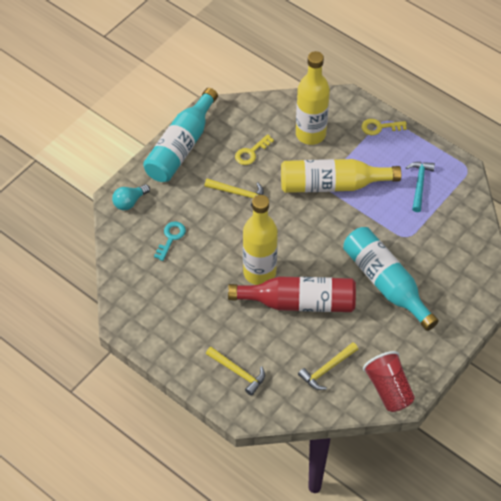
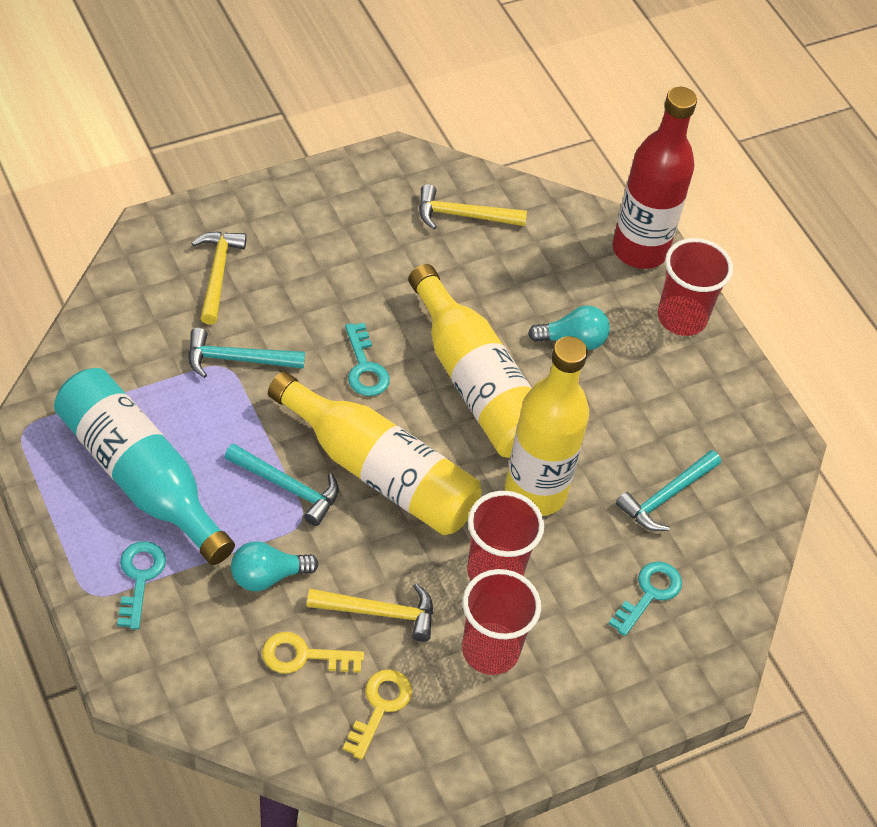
red cup: [363,351,415,412] = 1 -> [462,569,541,675] [467,491,544,580] [658,238,733,336] = 3
turquoise bottle: [143,88,218,182] [343,227,439,331] = 2 -> [54,368,235,565] = 1
turquoise hammer: [406,162,435,212] = 1 -> [188,328,305,378] [225,443,339,526] [616,450,721,531] = 3
turquoise key: [154,221,186,261] = 1 -> [117,541,166,629] [345,323,390,396] [609,561,682,636] = 3
turquoise light bulb: [112,184,150,210] = 1 -> [231,541,318,591] [528,305,610,350] = 2

